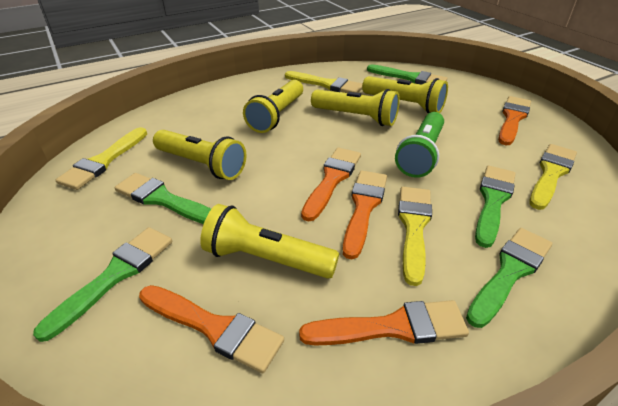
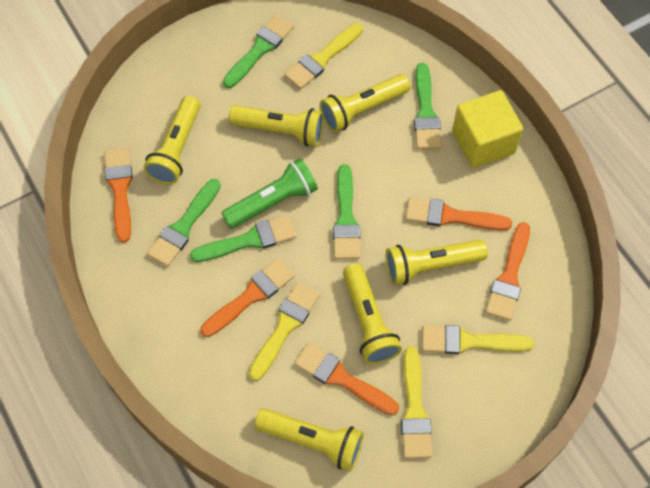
yellow cube: none = 0 -> [452,90,523,168] = 1
yellow flashlight: [153,130,246,180] [200,204,339,279] [243,80,303,133] [311,89,400,126] [362,76,448,114] = 5 -> [143,96,200,185] [228,105,324,146] [254,408,364,471] [320,74,410,133] [343,264,402,364] [386,240,488,285] = 6

